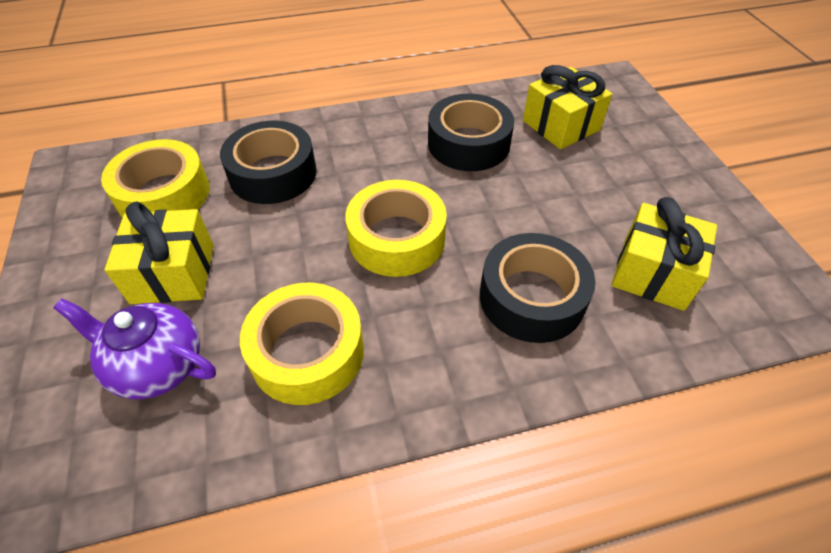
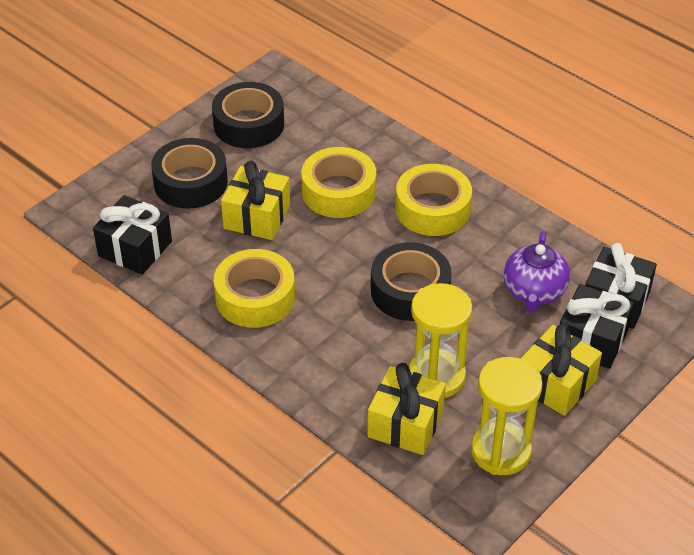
black gift: none = 0 -> [93,195,172,275] [560,284,634,369] [585,243,657,329] = 3
yellow hourglass: none = 0 -> [409,283,472,398] [471,357,543,475] = 2

